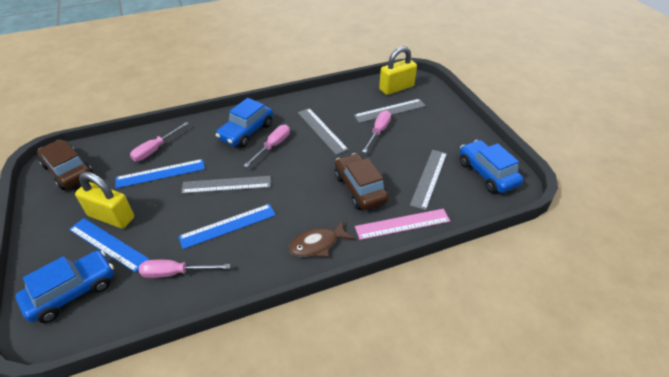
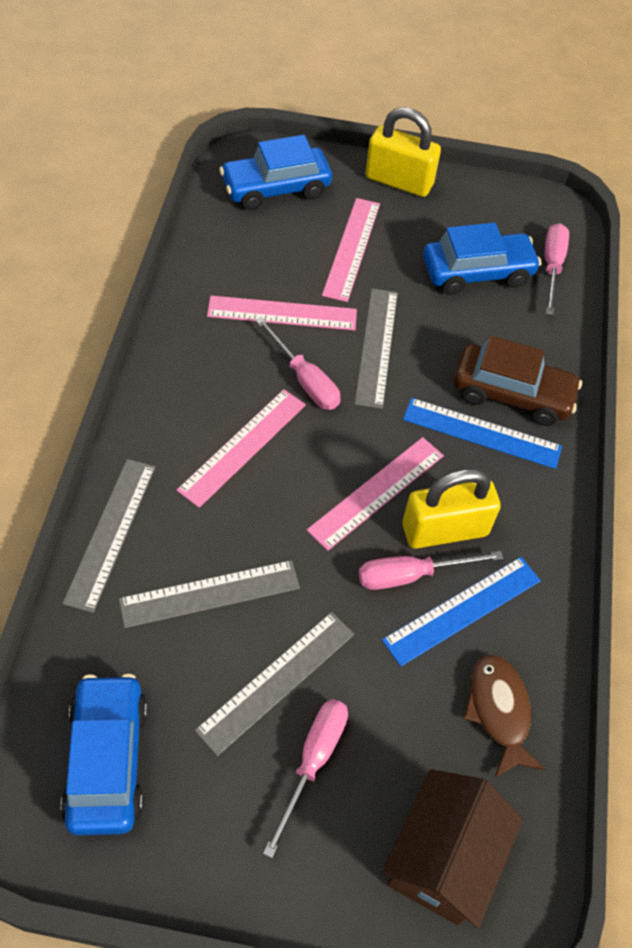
blue ruler: [69,218,150,273] [115,159,205,188] [178,204,276,249] = 3 -> [382,557,541,667] [403,398,562,469] = 2
brown car: [37,140,93,190] [335,153,389,210] = 2 -> [454,335,582,426] = 1
brown house: none = 0 -> [382,769,523,928] = 1
pink ruler: [355,209,450,240] = 1 -> [177,389,306,508] [207,296,357,330] [307,437,444,551] [322,198,380,302] = 4

